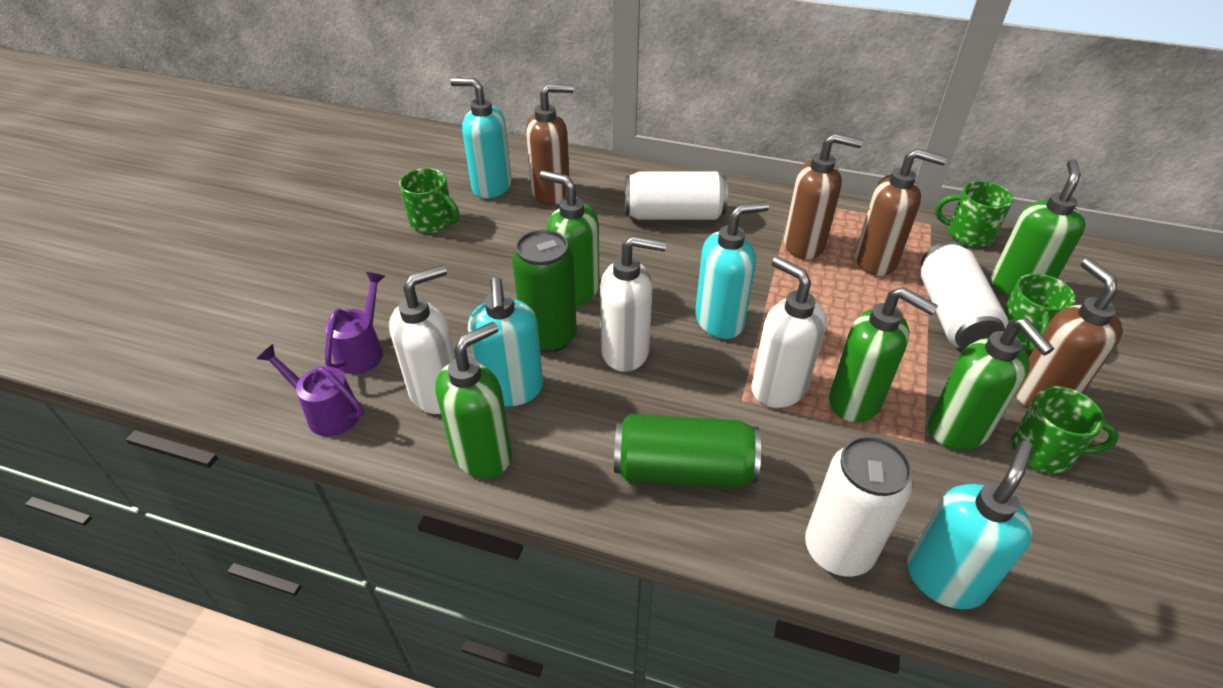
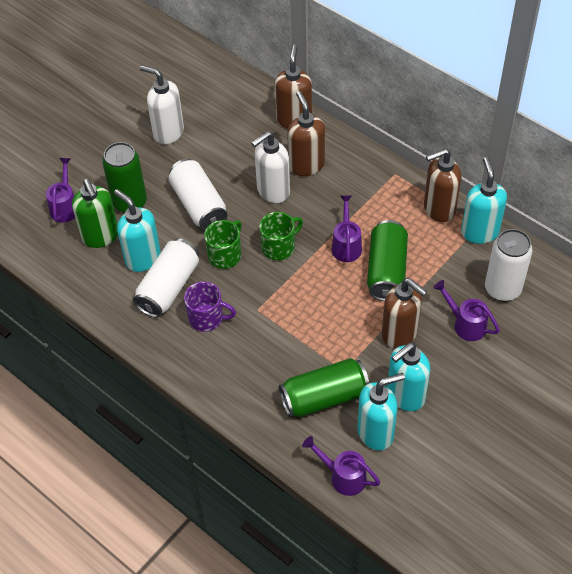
green can: [512,229,577,353] [614,414,761,488] = 2 -> [102,142,147,213] [279,358,369,417] [367,220,408,301] = 3
green mug: [399,168,459,233] [935,181,1013,247] [1004,274,1076,351] [1011,386,1119,474] = 4 -> [204,220,242,269] [259,212,303,261] = 2
green soap dispenser: [435,322,512,478] [540,170,600,306] [829,287,938,422] [928,318,1054,450] [991,159,1086,296] = 5 -> [72,179,118,248] = 1
purple mug: none = 0 -> [184,282,236,332] = 1
purple watering can: [257,344,364,437] [325,272,385,374] = 2 -> [46,158,75,223] [302,436,380,496] [332,195,362,262] [433,280,500,341] = 4
white soap dispenser: [389,265,456,414] [600,236,667,372] [751,256,827,408] = 3 -> [140,65,184,144] [251,131,290,203] = 2

